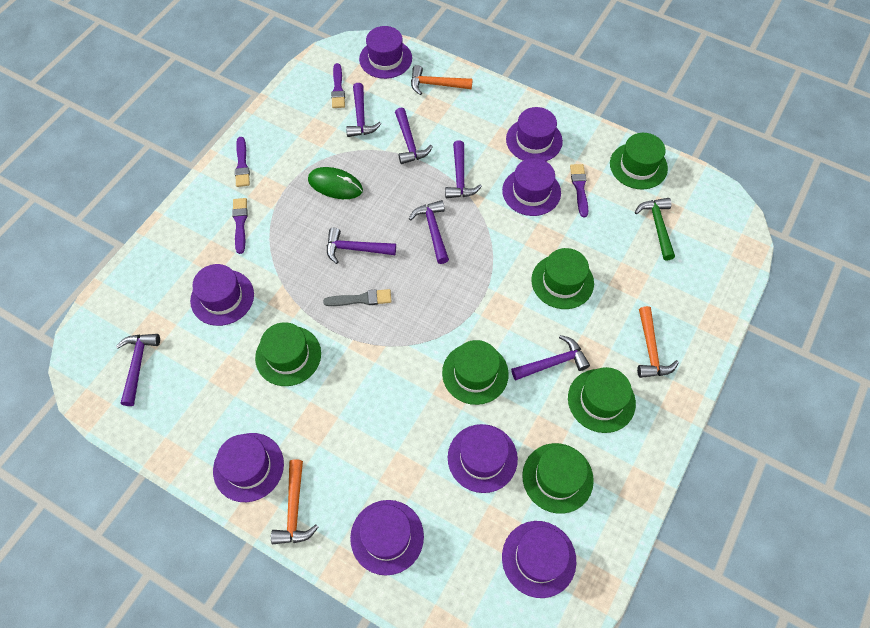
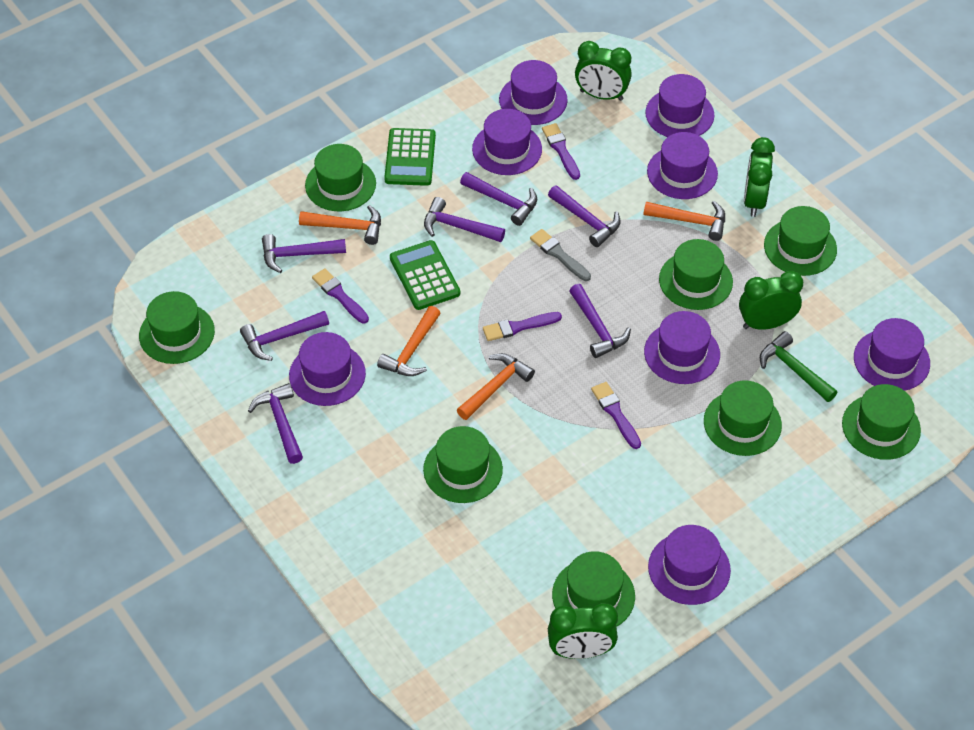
green calculator: none = 0 -> [384,128,436,186] [390,240,460,310] = 2
green clock: none = 0 -> [548,603,618,659] [575,41,632,101] [739,271,803,330] [744,137,775,217] = 4
green hat: [255,322,321,386] [442,340,509,405] [522,443,594,514] [531,248,594,309] [568,367,636,433] [610,133,668,189] = 6 -> [139,291,215,364] [305,144,376,211] [423,426,503,503] [552,551,635,627] [659,239,733,310] [704,380,782,456] [764,206,837,276] [842,384,921,460] = 8
green mouse: [308,167,363,199] = 1 -> none = 0
orange hammer: [271,459,318,544] [411,65,473,95] [637,306,679,378] = 3 -> [299,205,381,245] [377,306,441,376] [457,353,535,420] [643,201,725,241] = 4

